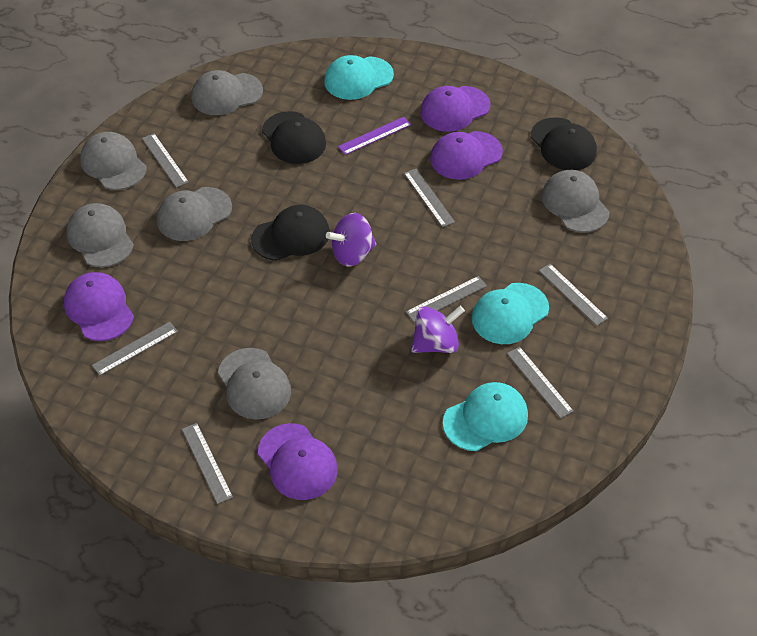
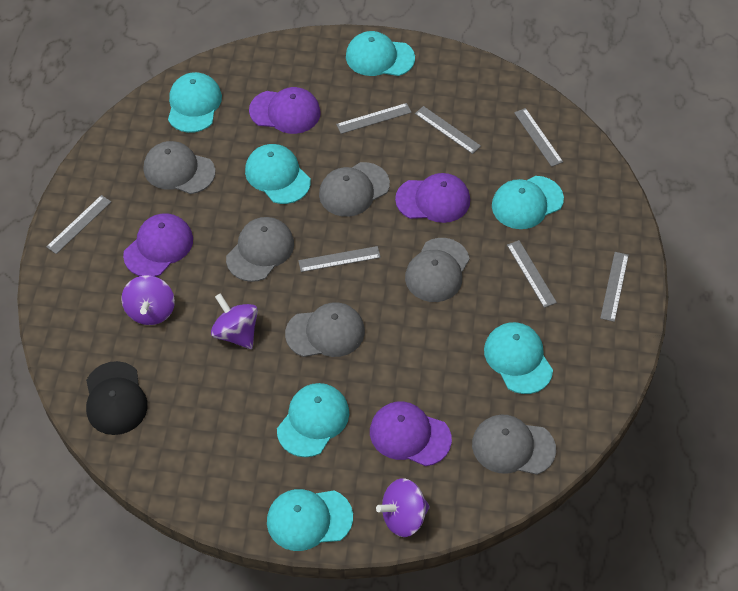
black cap: [251,205,330,261] [262,111,326,164] [531,117,597,170] = 3 -> [86,361,148,435] = 1
purple ruler: [338,117,411,155] = 1 -> none = 0
purple spinning top: [326,213,376,266] [411,306,465,353] = 2 -> [121,275,175,325] [211,293,258,349] [376,478,430,537] = 3
turquoise cap: [324,55,394,100] [443,382,528,451] [472,283,549,344] = 3 -> [168,72,222,133] [245,144,311,204] [267,489,353,551] [277,383,349,457] [346,31,415,76] [484,322,553,394] [492,176,564,229] = 7

